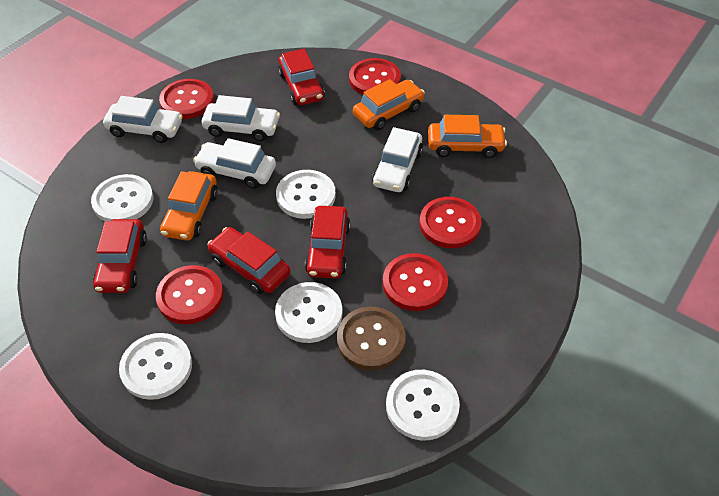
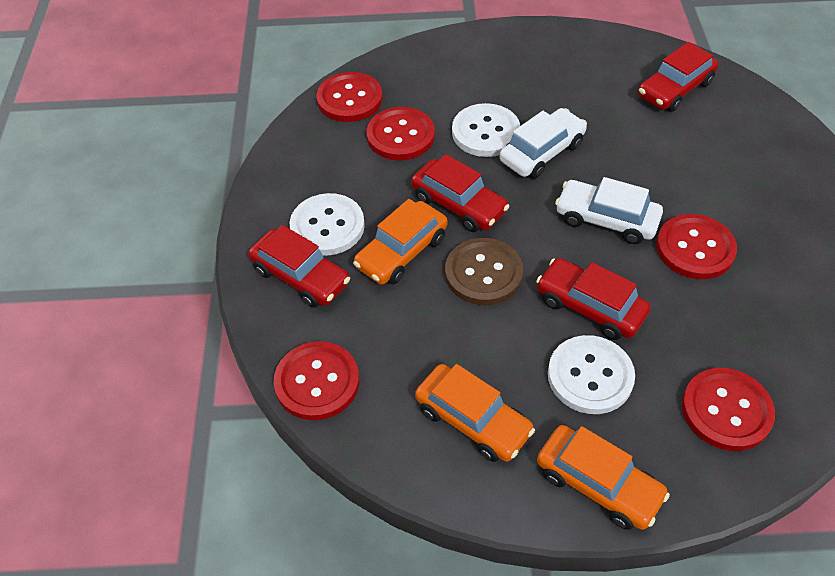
white button: [91,174,153,221] [119,333,192,400] [275,282,342,343] [276,170,336,219] [386,370,460,441] = 5 -> [290,193,365,256] [452,103,520,157] [548,335,635,414] = 3
white car: [103,96,183,143] [193,138,276,189] [202,95,280,141] [372,127,423,192] = 4 -> [500,108,587,178] [555,177,663,244] = 2

